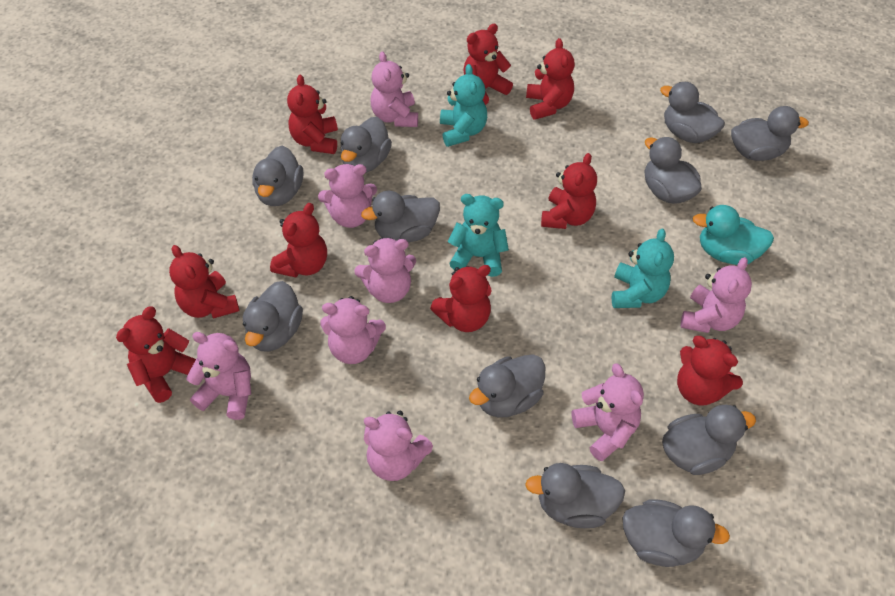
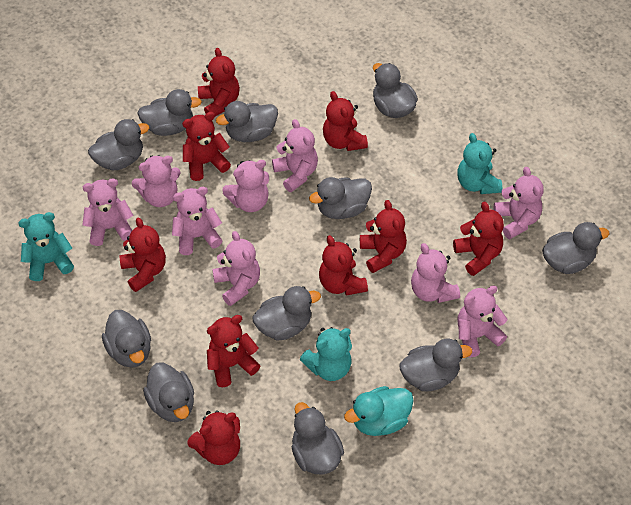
pink teddy bear: [186,332,251,420] [318,164,377,228] [320,296,386,364] [354,238,416,303] [364,411,433,481] [371,51,418,127] [572,363,644,462] [681,257,752,333] = 8 -> [83,178,133,246] [132,155,181,207] [172,187,223,255] [212,231,260,306] [222,160,269,212] [272,119,318,192] [411,243,460,303] [458,285,507,358] [494,167,544,239] = 9

